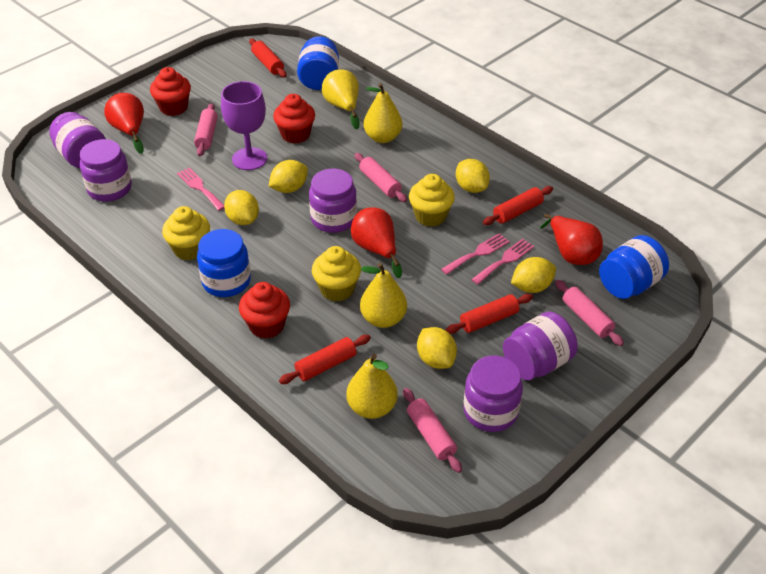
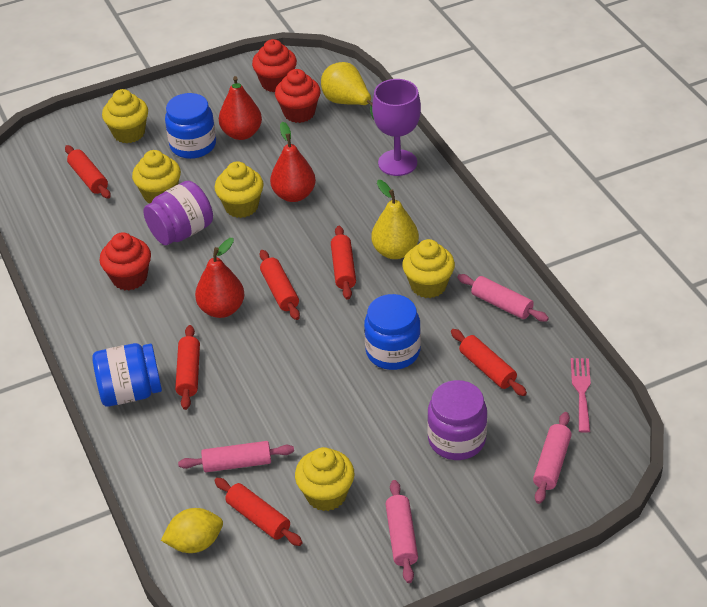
pink fork: [177,168,224,211] [441,233,510,275] [471,239,534,285] = 3 -> [571,358,591,433] = 1
purple jar: [49,112,106,168] [80,139,132,202] [309,168,357,233] [463,355,523,432] [503,312,578,380] = 5 -> [143,181,213,245] [427,380,487,460] = 2
red rolling pin: [249,38,286,78] [279,335,371,384] [446,294,533,334] [483,186,553,225] = 4 -> [65,145,111,199] [175,325,200,410] [214,478,303,546] [260,250,300,320] [331,226,356,300] [451,329,527,396] = 6
yellow cupcake: [162,206,210,260] [312,246,361,302] [409,174,455,227] = 3 -> [102,89,148,143] [132,150,181,203] [214,161,264,218] [295,447,354,511] [402,239,455,298] = 5
yellow lemon: [224,190,259,225] [269,160,308,193] [417,327,457,369] [456,159,490,193] [511,257,556,293] = 5 -> [161,508,223,553] = 1
yellow pear: [322,69,360,129] [346,354,398,419] [360,263,407,328] [364,83,402,143] = 4 -> [321,62,374,119] [371,180,419,259] = 2

